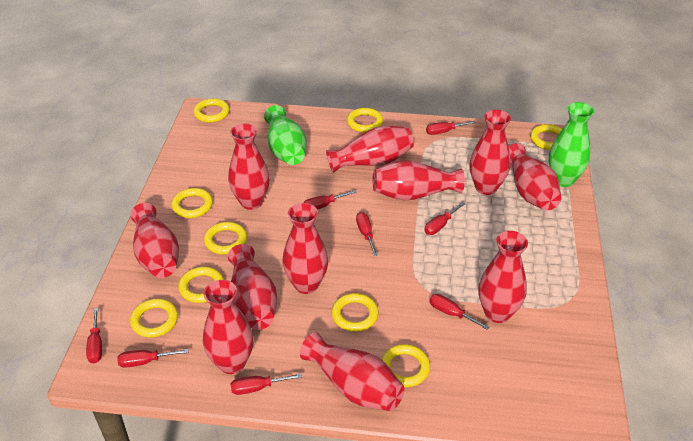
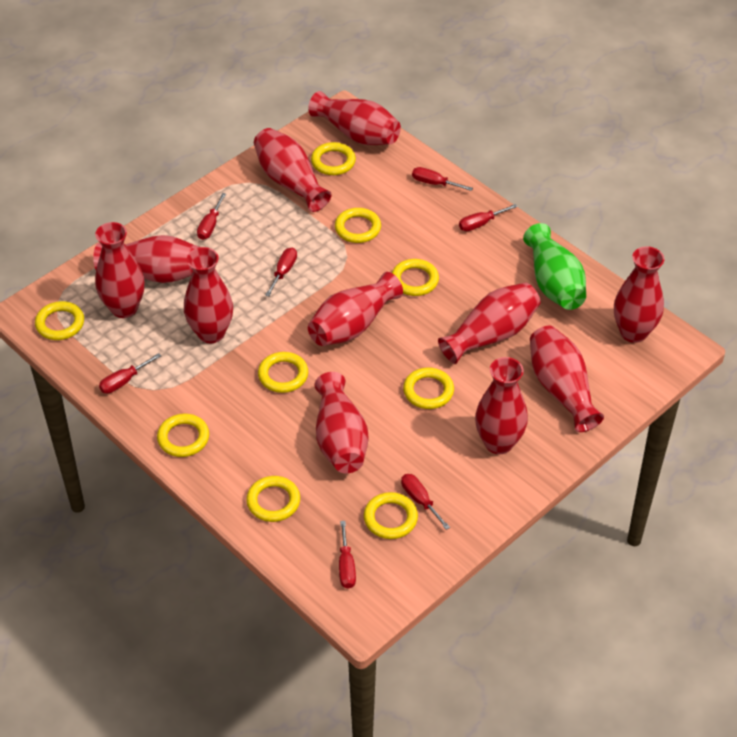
green vase: [264,105,307,165] [549,102,594,187] = 2 -> [523,223,586,310] = 1
red screwdriver: [86,308,102,364] [117,349,188,368] [230,374,302,395] [303,190,357,210] [356,212,378,256] [424,202,465,235] [426,121,476,135] [429,294,489,330] = 8 -> [99,353,161,394] [197,193,226,240] [265,247,297,297] [339,521,356,589] [401,474,450,530] [412,167,473,191] [459,204,518,231] = 7

